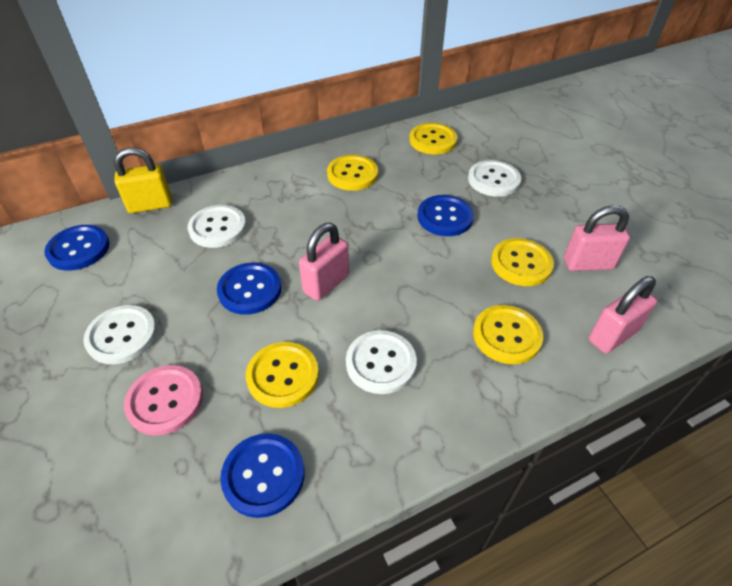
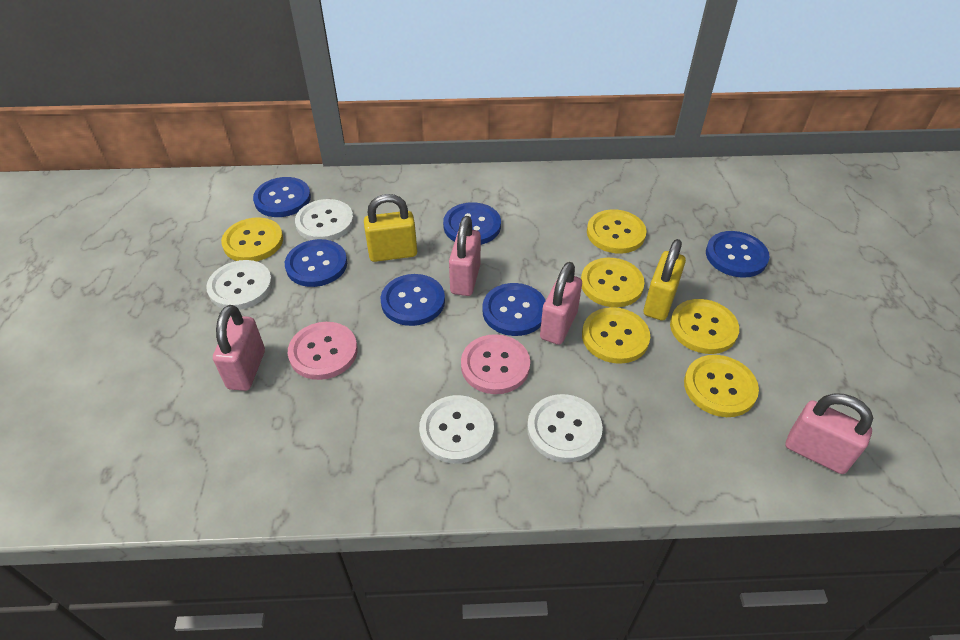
blue button: [44,225,110,271] [217,263,281,315] [220,433,305,518] [418,195,474,236] = 4 -> [253,177,311,217] [285,239,347,287] [381,274,445,326] [443,202,501,245] [482,283,546,336] [706,231,769,278] = 6
pink button: [124,365,203,436] = 1 -> [288,322,358,380] [461,334,530,394] = 2
pink padlock: [299,223,349,301] [564,205,630,271] [589,276,657,354] = 3 -> [213,305,265,391] [449,216,481,296] [540,262,582,345] [785,393,873,474] = 4
yellow button: [246,342,319,408] [327,155,378,191] [409,123,458,154] [473,305,543,364] [491,238,554,286] = 5 -> [221,217,283,261] [581,258,645,307] [582,307,650,364] [587,210,646,254] [670,299,739,354] [684,355,759,417] = 6
yellow padlock: [114,147,172,213] = 1 -> [364,194,417,262] [644,239,686,321] = 2

